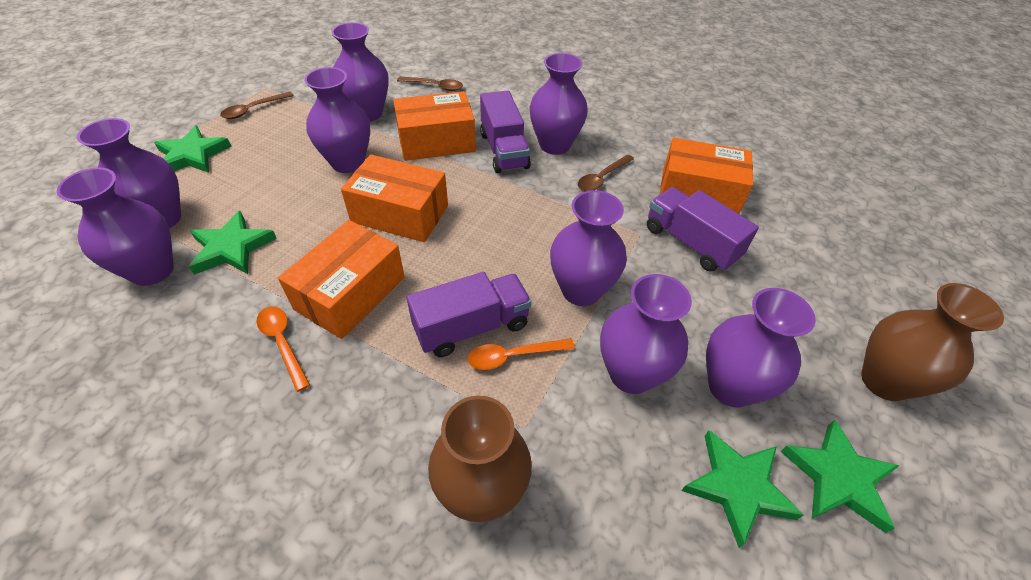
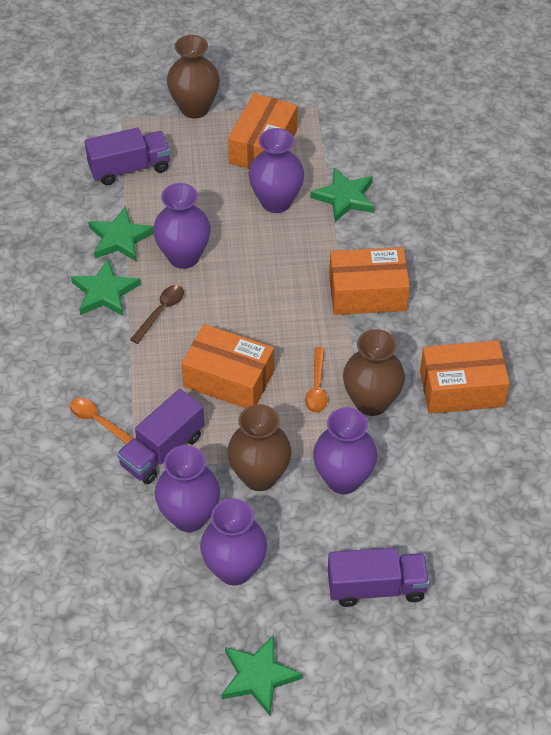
brown spoon: [220,92,294,119] [397,77,463,91] [578,155,634,191] = 3 -> [130,285,184,344] = 1
brown vase: [428,396,532,522] [861,283,1004,401] = 2 -> [167,35,220,119] [227,404,292,491] [343,329,405,416] = 3
purple vase: [57,167,174,286] [77,118,181,228] [304,67,370,173] [331,22,389,122] [529,53,588,155] [550,190,627,306] [600,274,692,394] [706,288,816,407] = 8 -> [153,183,211,269] [155,445,220,532] [200,498,267,585] [248,128,304,213] [313,407,378,494] = 5

